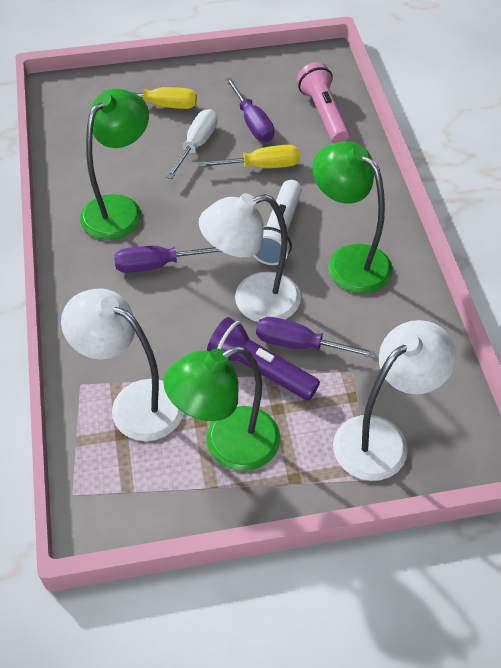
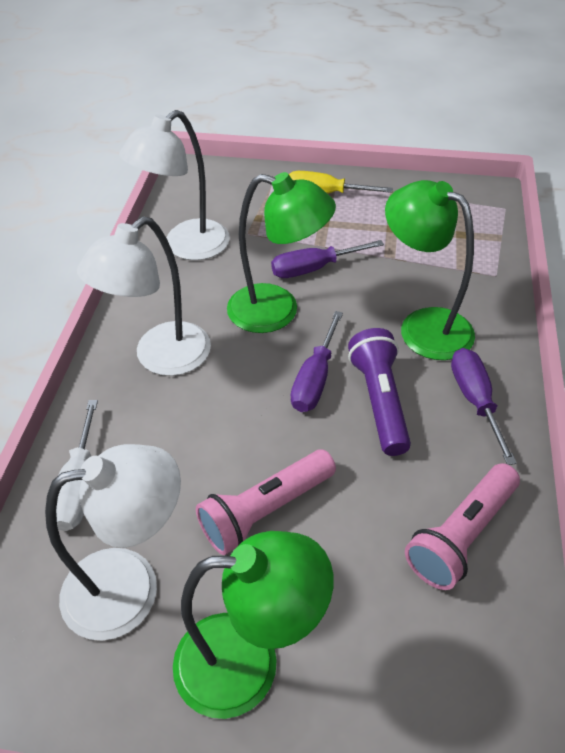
pink flashlight: [297,62,350,143] = 1 -> [196,449,336,555] [405,463,520,590] = 2
white flashlight: [253,180,302,265] = 1 -> none = 0
yellow screwdriver: [101,87,197,109] [197,145,300,168] = 2 -> [289,171,393,194] = 1

